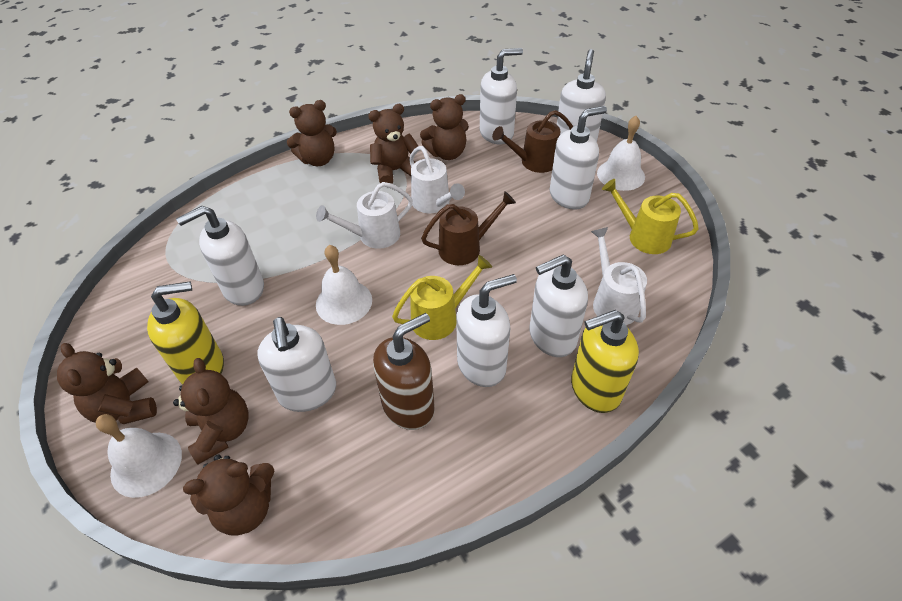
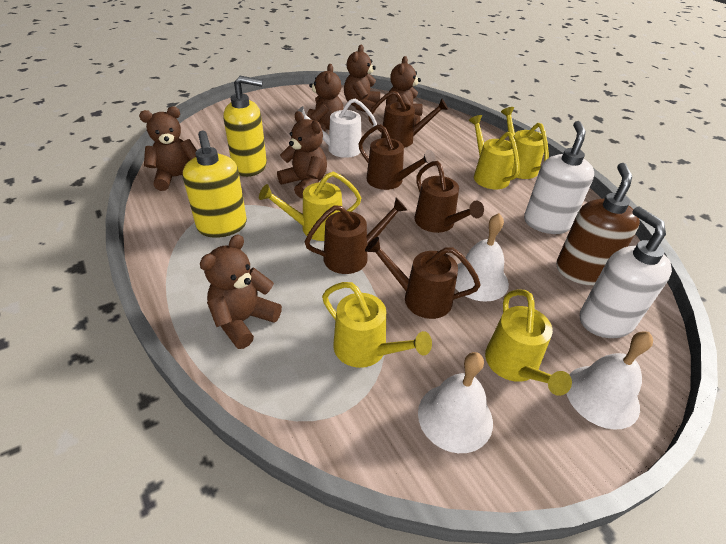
brown watering can: [421,191,516,265] [492,110,573,173] = 2 -> [305,198,407,274] [359,124,436,190] [365,237,481,319] [368,91,448,148] [415,161,484,233] = 5
white soap dispenser: [176,206,264,306] [257,317,336,412] [456,274,517,387] [480,48,523,144] [530,255,588,357] [550,106,607,210] [557,49,606,142] = 7 -> [524,121,594,234] [580,207,672,338] = 2
white watering can: [316,182,413,249] [409,146,465,213] [591,227,647,325] = 3 -> [298,99,377,158] = 1
yellow watering can: [392,255,492,340] [602,179,699,254] = 2 -> [259,172,361,241] [322,282,432,368] [469,115,520,189] [485,289,572,396] [501,107,549,179] = 5

